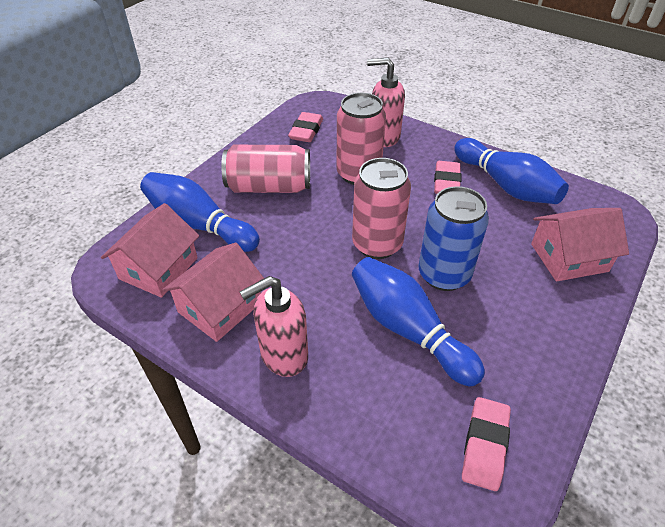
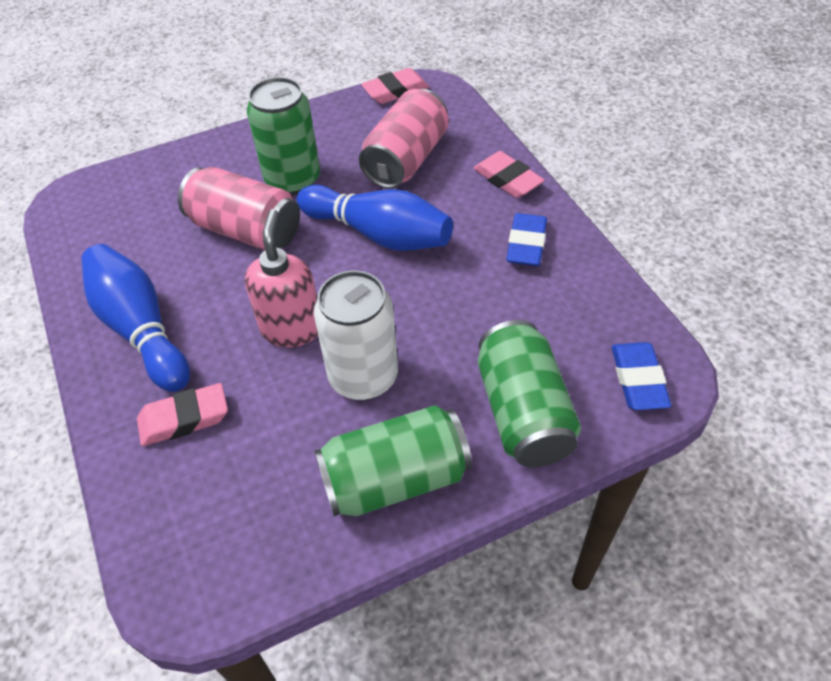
blue bowling pin: [140,172,260,252] [352,257,485,386] [454,138,569,204] = 3 -> [81,244,190,392] [297,185,453,251] = 2
blue can: [419,186,489,291] = 1 -> none = 0
blue eraser: none = 0 -> [506,213,547,266] [611,342,671,410] = 2
green can: none = 0 -> [247,77,320,195] [314,405,472,517] [478,320,581,467] = 3
pink can: [221,145,310,193] [337,93,386,185] [352,158,411,259] = 3 -> [178,167,300,250] [359,89,449,189] = 2
pink house: [101,203,199,298] [162,242,264,342] [531,208,629,282] = 3 -> none = 0
pink soap dispenser: [240,276,308,377] [367,57,405,147] = 2 -> [245,209,318,347] = 1
white can: none = 0 -> [314,270,398,400] = 1

